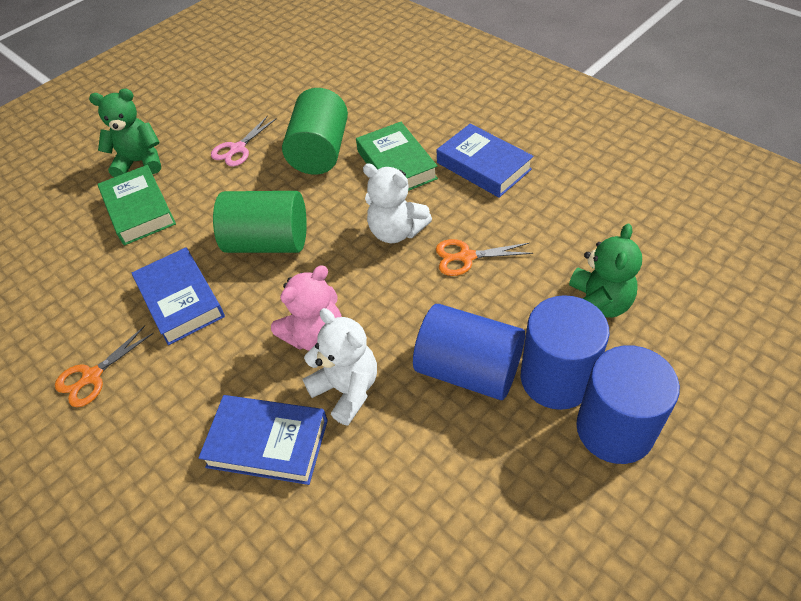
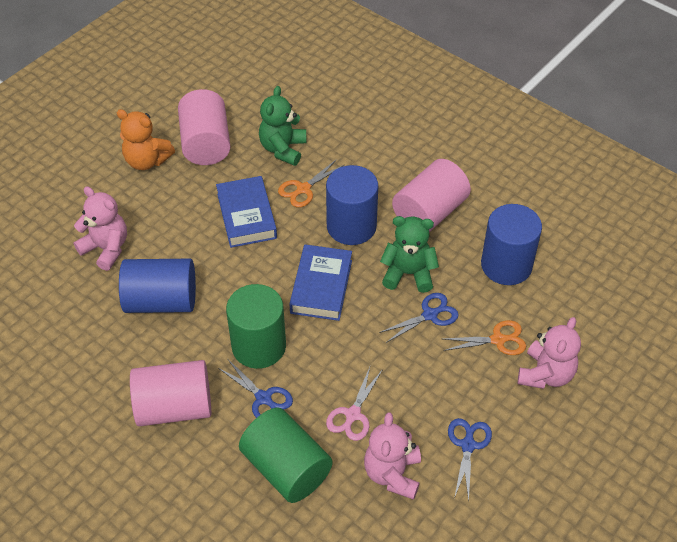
blue book: [131,247,225,345] [199,395,328,485] [437,124,533,198] = 3 -> [216,176,277,248] [289,244,352,321] = 2
blue scissors: none = 0 -> [218,360,293,418] [379,293,459,343] [448,418,492,501] = 3
green book: [98,165,176,245] [356,122,438,191] = 2 -> none = 0
orange teddy bear: none = 0 -> [116,109,175,170] = 1
pink cylinder: none = 0 -> [130,360,211,426] [178,89,230,165] [392,159,471,232] = 3
pink teddy bear: [271,265,342,351] = 1 -> [73,186,127,271] [364,412,421,500] [518,317,581,389] = 3
white teddy bear: [303,308,377,425] [363,163,432,243] = 2 -> none = 0

